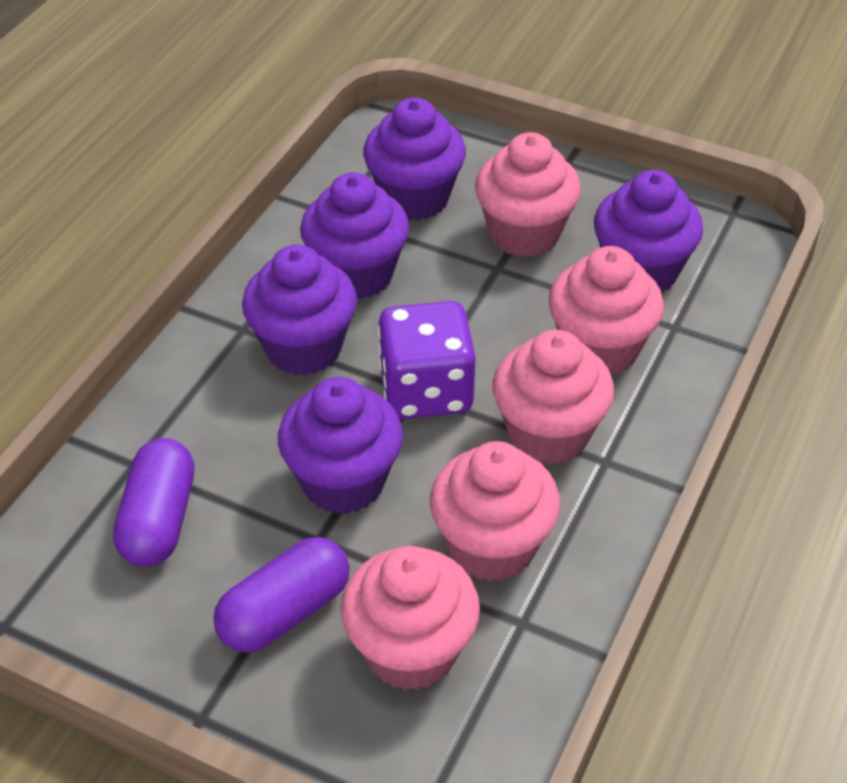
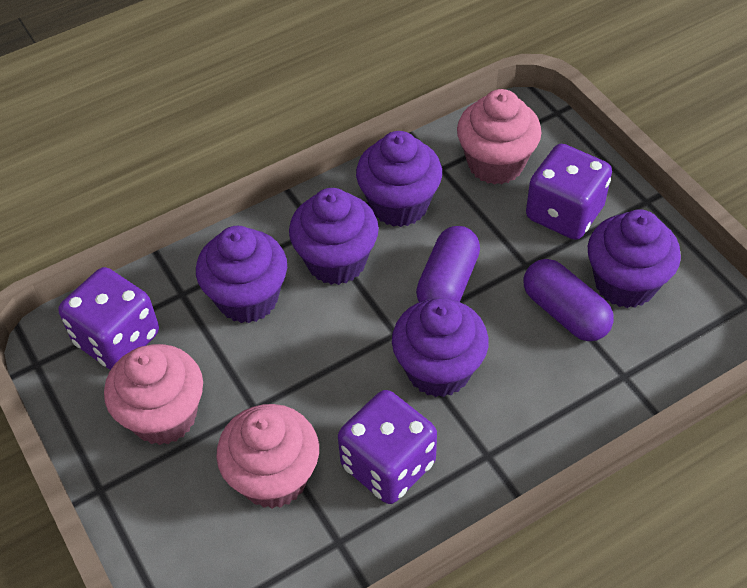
pink cupcake: [341,546,480,690] [430,441,560,581] [475,132,581,257] [493,330,614,465] [548,246,664,376] = 5 -> [104,344,203,445] [216,404,319,509] [457,89,541,185] = 3
purple dice: [378,301,476,419] = 1 -> [58,267,159,370] [338,390,437,504] [526,144,612,240] = 3

